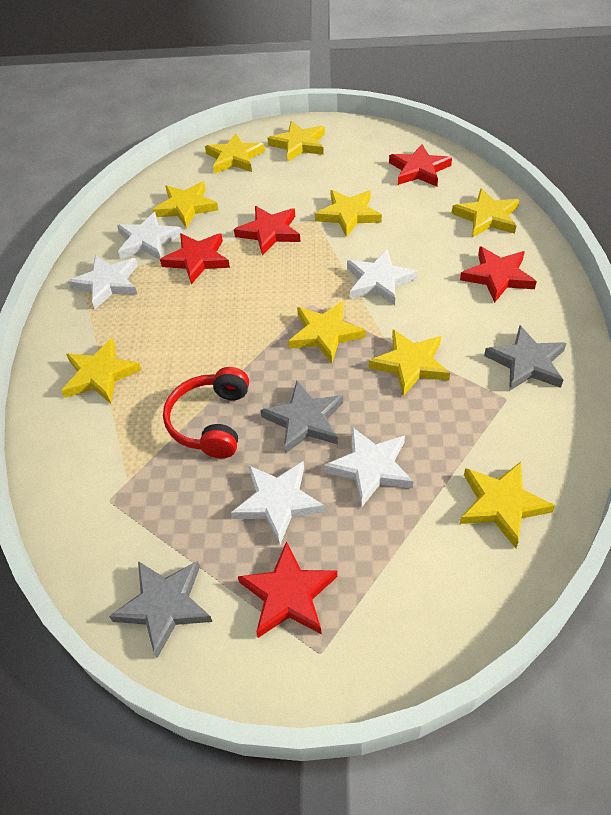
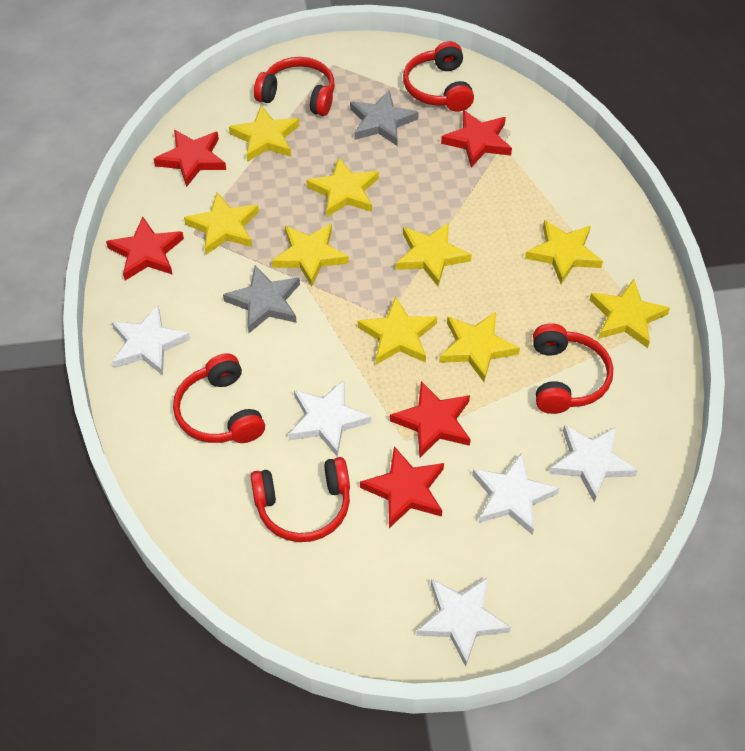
grey star: [109,561,213,658] [261,381,343,454] [484,325,567,391] = 3 -> [223,265,300,333] [350,90,419,146] = 2
red headphones: [163,367,249,458] = 1 -> [173,353,265,443] [250,457,350,542] [254,57,335,116] [403,41,474,112] [533,323,613,414] = 5

